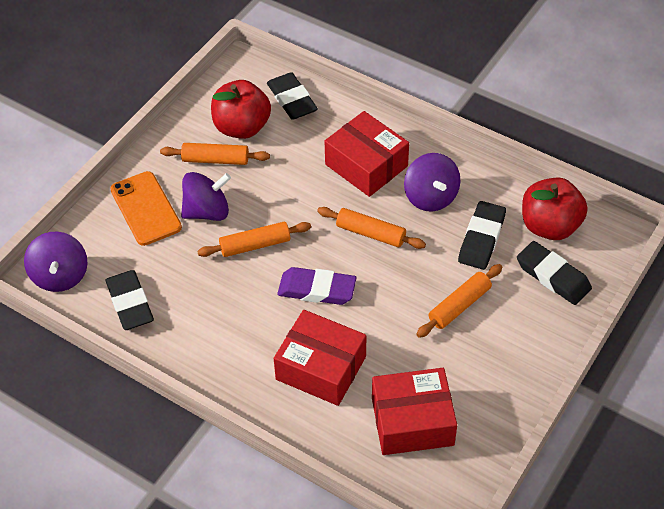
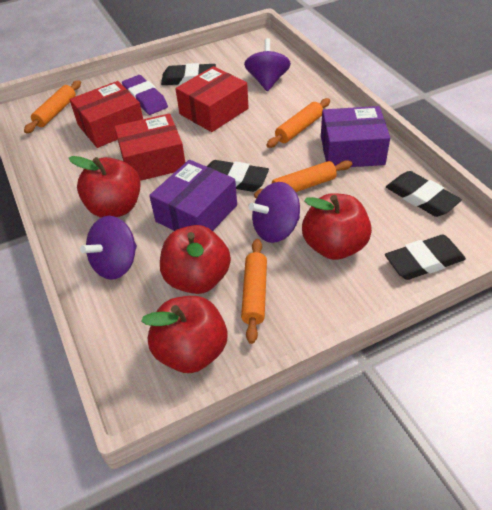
orange phone: [110,171,182,246] = 1 -> none = 0
purple box: none = 0 -> [149,160,237,231] [321,106,390,167] = 2
red apple: [211,80,271,139] [522,177,588,240] = 2 -> [69,156,141,218] [141,296,227,373] [160,225,231,294] [302,193,372,260] = 4

